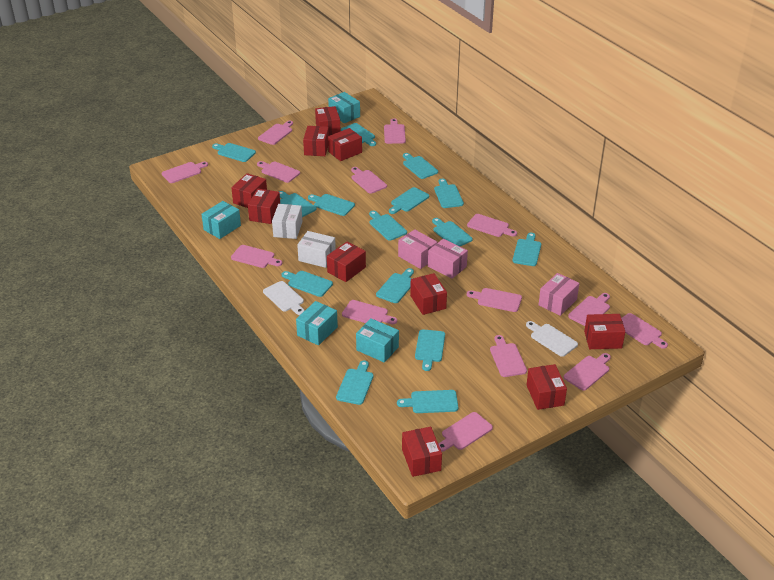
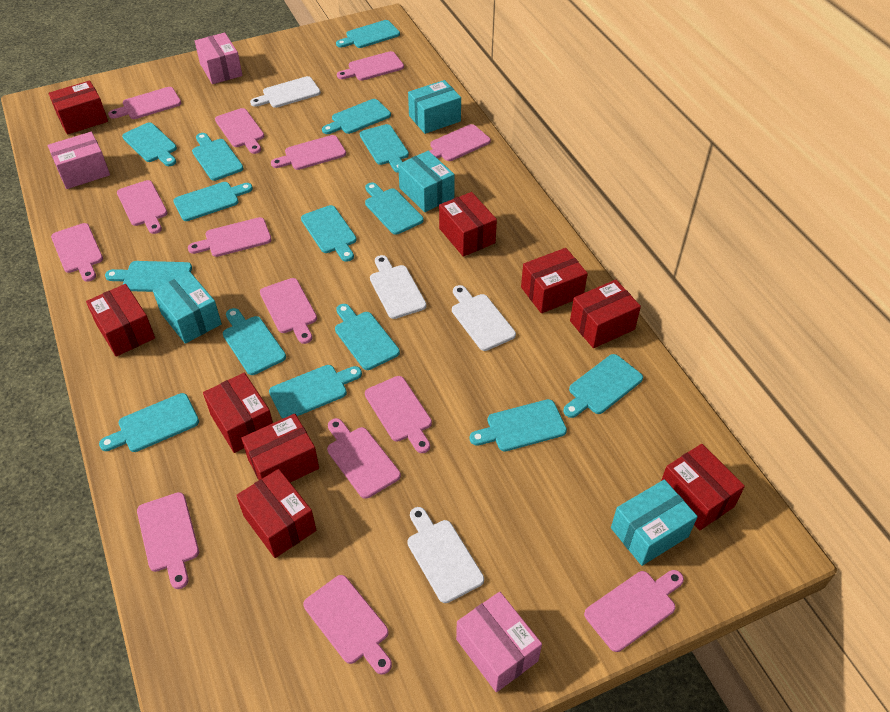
red box: [231,173,267,208] [248,189,280,224] [303,126,329,156] [315,106,341,136] [327,242,366,282] [328,128,362,161] [402,427,442,477] [410,273,447,315] [527,364,567,410] [584,314,625,349] = 10 -> [49,81,108,135] [86,284,155,357] [203,373,273,453] [236,469,316,558] [241,414,319,482] [439,192,497,257] [521,248,588,313] [570,280,641,348] [661,444,745,530] = 9
white box: [272,204,302,239] [297,231,336,268] = 2 -> none = 0
white cutting board: [263,281,304,315] [526,321,578,357] = 2 -> [250,76,321,108] [370,255,427,319] [407,507,484,603] [452,285,516,351] = 4

